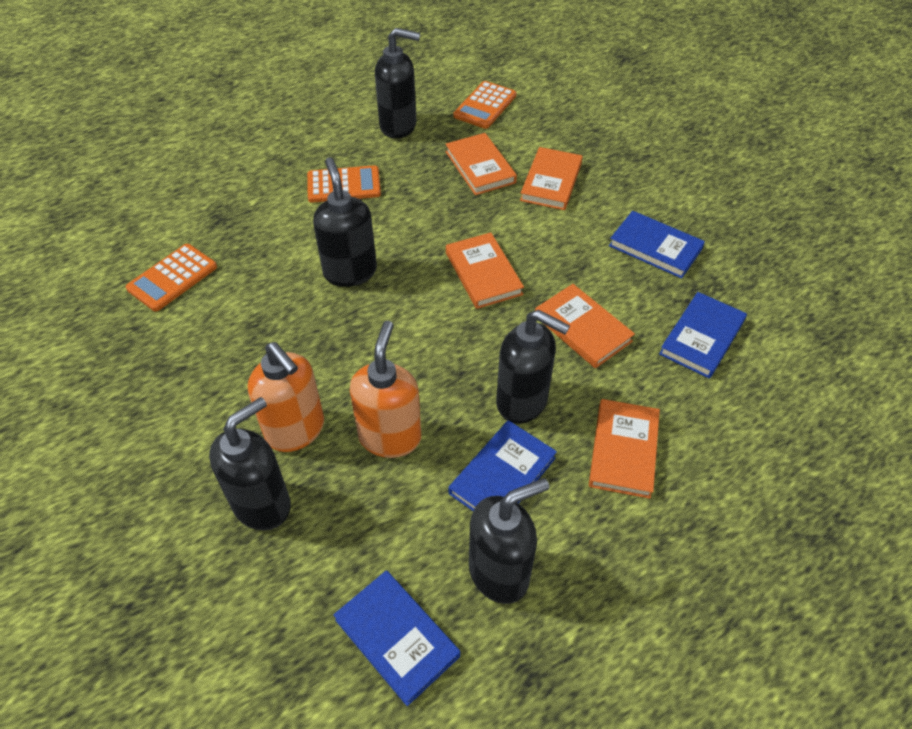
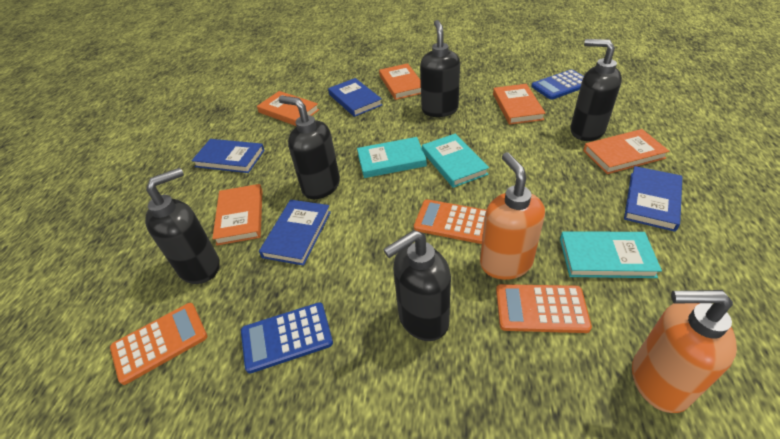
blue calculator: none = 0 -> [241,302,333,373] [531,69,584,100] = 2
turquoise book: none = 0 -> [357,137,427,178] [422,134,489,188] [560,232,662,278] = 3

